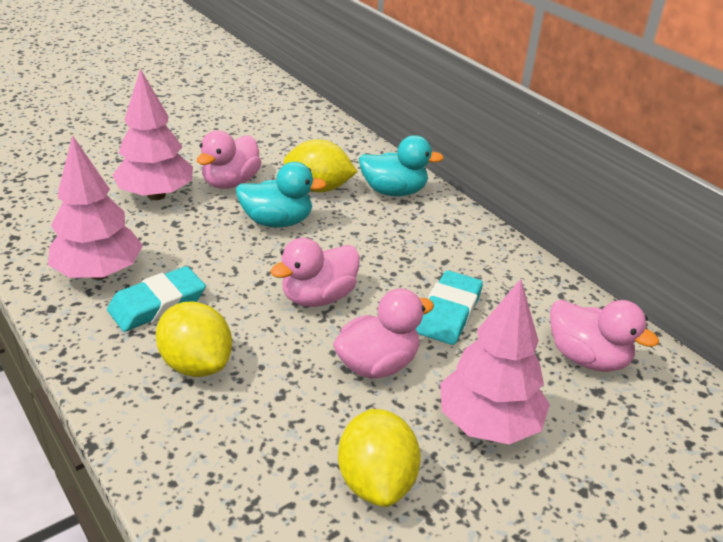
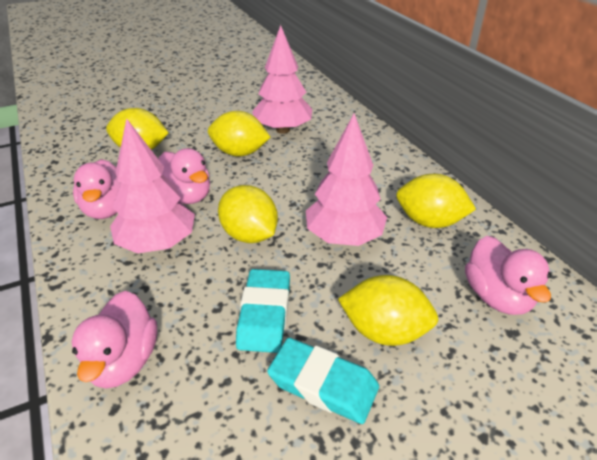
turquoise duck: [236,162,327,227] [359,135,444,197] = 2 -> none = 0
yellow lemon: [156,301,232,377] [284,139,358,192] [338,409,421,507] = 3 -> [106,108,168,150] [208,111,270,157] [218,185,278,243] [338,275,438,346] [396,174,476,228] = 5

